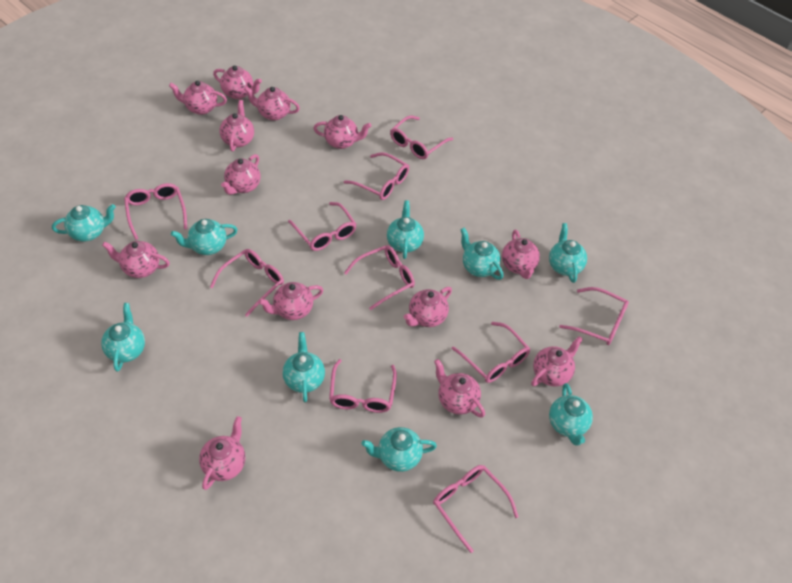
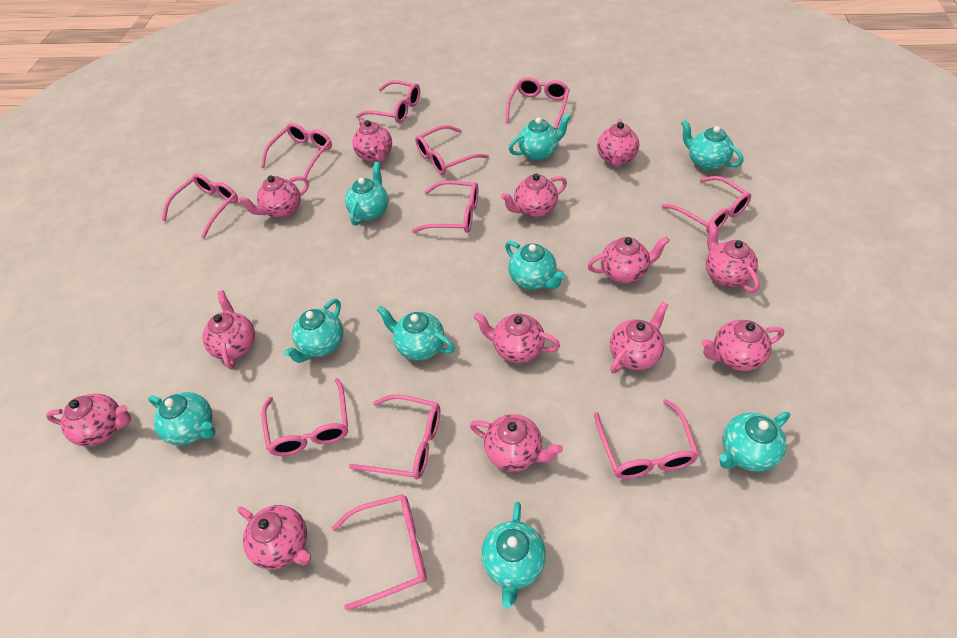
pink glasses: [124,183,187,240] [210,249,284,317] [288,202,357,251] [329,359,397,413] [344,152,409,200] [344,245,415,310] [390,115,453,159] [433,465,519,553] [452,322,530,383] [559,287,629,345] = 10 -> [162,174,238,238] [261,123,332,178] [261,378,348,456] [332,494,426,610] [349,394,440,479] [356,80,420,123] [412,180,479,233] [415,125,489,175] [506,77,570,129] [594,399,699,479] [661,176,751,233] = 11

